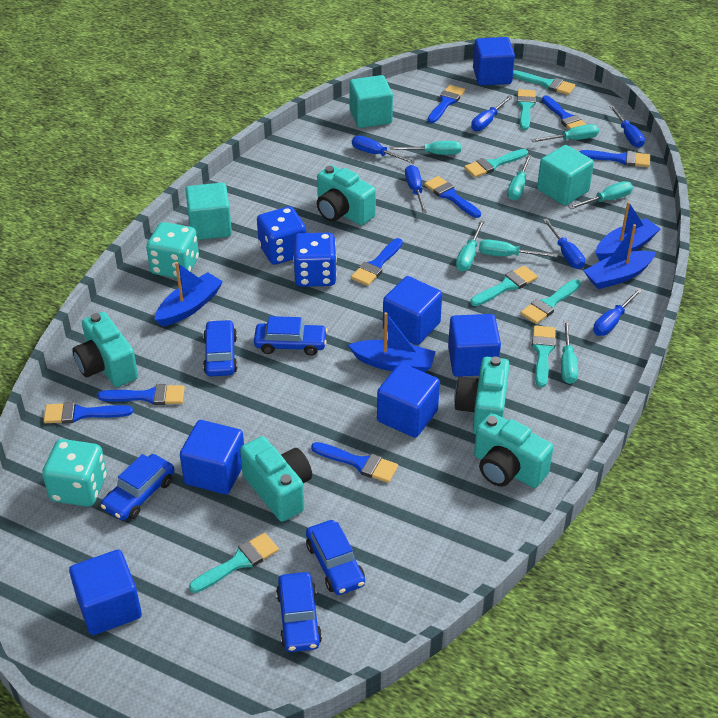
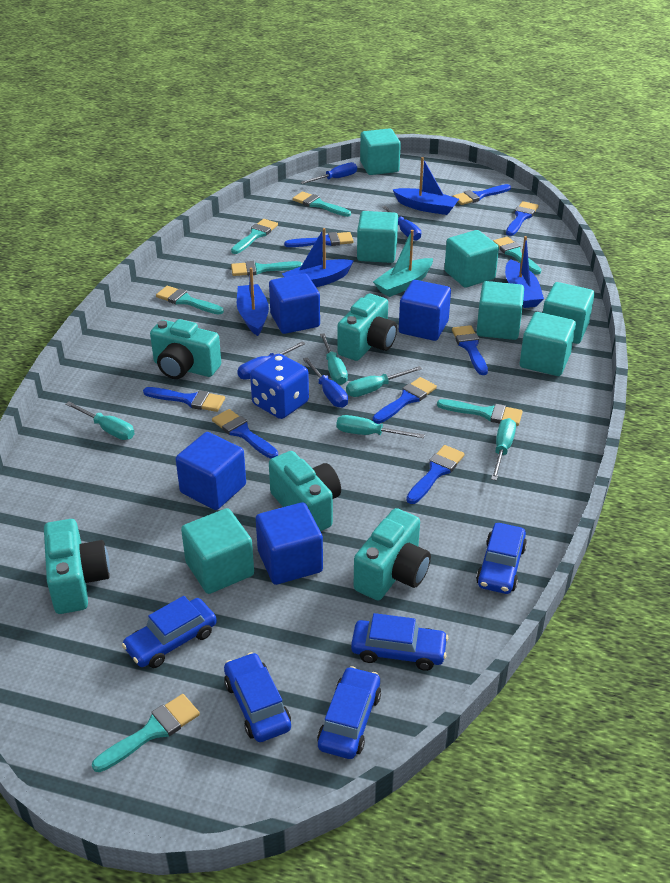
blue cube: [69,550,142,635] [180,420,244,494] [377,363,440,438] [383,276,442,345] [448,314,501,377] [473,37,515,86] = 6 -> [176,432,246,510] [256,502,323,585] [269,273,320,334] [399,280,451,341] = 4
blue dice: [257,207,306,265] [293,233,337,287] = 2 -> [250,354,309,419] = 1
blue screwdriver: [352,136,416,164] [405,165,427,213] [471,95,513,131] [543,218,585,269] [593,288,643,336] [609,105,645,148] = 6 -> [237,341,305,380] [300,162,357,184] [303,358,348,408] [382,206,421,241] = 4
turquoise boat: none = 0 -> [373,230,433,297] = 1
turquoise cube: [185,183,232,240] [349,75,393,128] [537,145,594,206] = 3 -> [181,508,254,594] [357,211,398,263] [360,128,401,175] [444,230,499,288] [476,281,524,340] [520,312,576,376] [543,282,595,344] = 7
turquoise dice: [42,439,107,507] [146,222,199,278] = 2 -> none = 0
turquoise screwdriver: [390,141,461,155] [456,220,485,272] [479,239,557,257] [507,155,532,200] [531,124,599,142] [561,321,578,384] [568,181,633,209] = 7 -> [65,401,135,440] [320,333,348,385] [337,415,425,438] [346,366,422,397] [491,418,516,480] = 5

